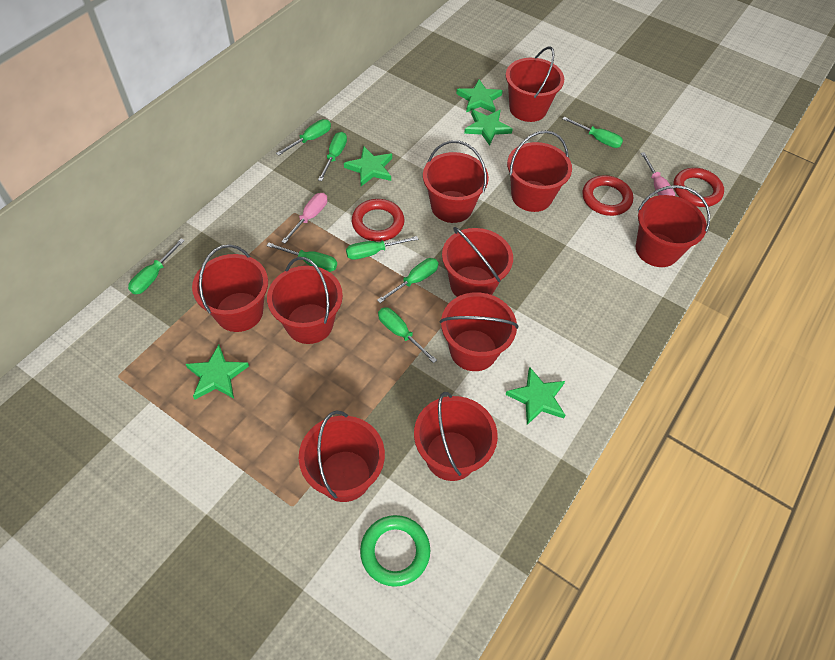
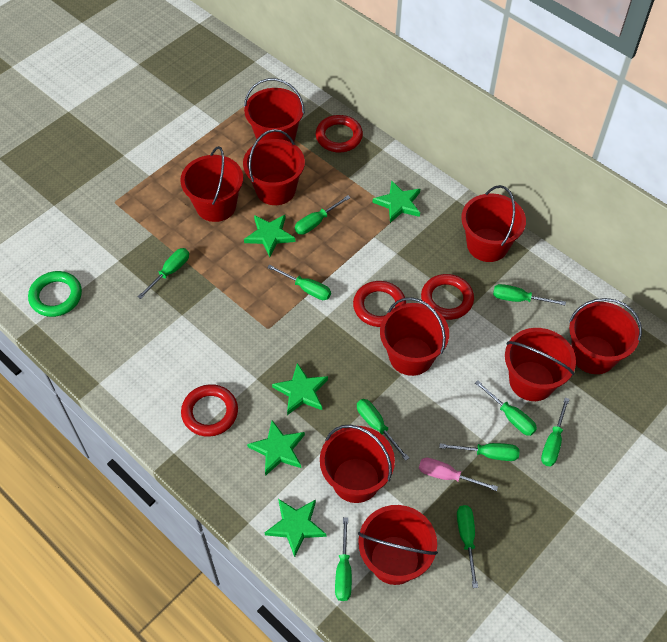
green screwdriver: [128,239,185,294] [267,242,337,272] [276,119,331,156] [318,132,347,181] [346,236,418,260] [377,258,438,303] [378,307,437,363] [563,117,623,148] = 8 -> [138,248,189,299] [267,265,331,300] [295,195,350,235] [335,517,352,601] [357,399,409,461] [439,443,520,461] [457,505,478,588] [475,380,537,436] [493,284,566,305] [541,397,569,466] = 10
pink screwdriver: [281,193,327,244] [641,152,675,196] = 2 -> [419,458,498,491] = 1
red bucket: [192,244,268,332] [267,257,343,344] [299,411,385,502] [414,392,498,481] [423,140,489,223] [440,292,518,371] [442,227,513,297] [506,47,564,122] [507,130,572,212] [636,185,710,267] = 10 -> [180,146,243,222] [243,129,305,205] [244,78,305,142] [320,425,395,503] [358,505,438,585] [380,297,449,376] [461,185,526,262] [505,328,576,401] [569,298,642,374] = 9
red ring: [352,199,404,242] [583,175,633,216] [673,168,724,207] = 3 -> [181,384,238,437] [316,115,363,152] [353,281,406,327] [421,274,474,320] = 4

